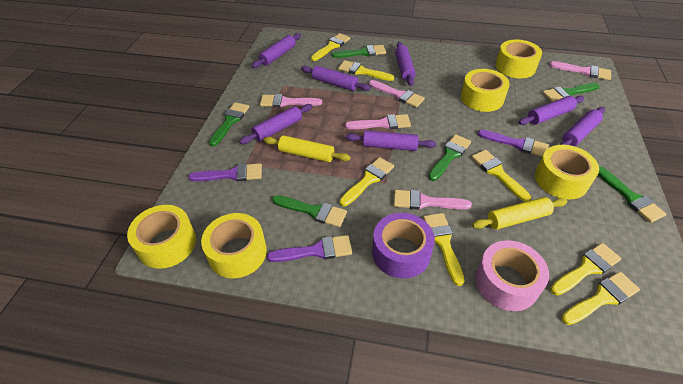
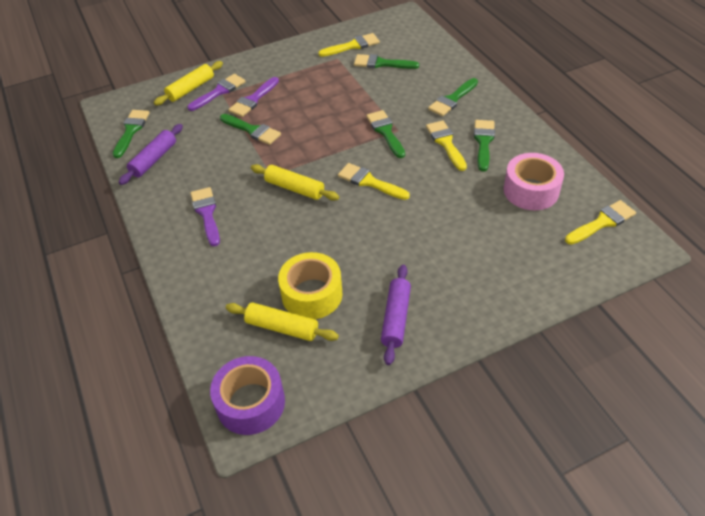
pink brush: [260,94,322,107] [345,114,411,129] [369,80,425,108] [394,190,472,210] [549,61,611,80] = 5 -> none = 0
purple rolling pin: [239,104,312,144] [252,33,301,68] [301,65,371,91] [345,130,437,151] [395,42,416,86] [519,96,585,125] [560,107,605,146] = 7 -> [119,124,183,185] [381,264,411,365] = 2
yellow brush: [311,33,350,61] [338,60,394,81] [340,157,394,206] [423,213,464,286] [471,150,531,202] [550,243,621,295] [561,272,640,325] = 7 -> [318,33,380,57] [338,163,410,200] [426,120,467,171] [565,200,636,245] = 4
yellow rolling pin: [263,135,350,162] [472,197,567,229] = 2 -> [154,61,223,105] [226,303,339,341] [251,164,339,201] = 3
yellow tape: [127,205,196,269] [201,213,267,278] [461,69,510,112] [496,40,542,78] [535,145,599,199] = 5 -> [278,252,343,319] = 1

